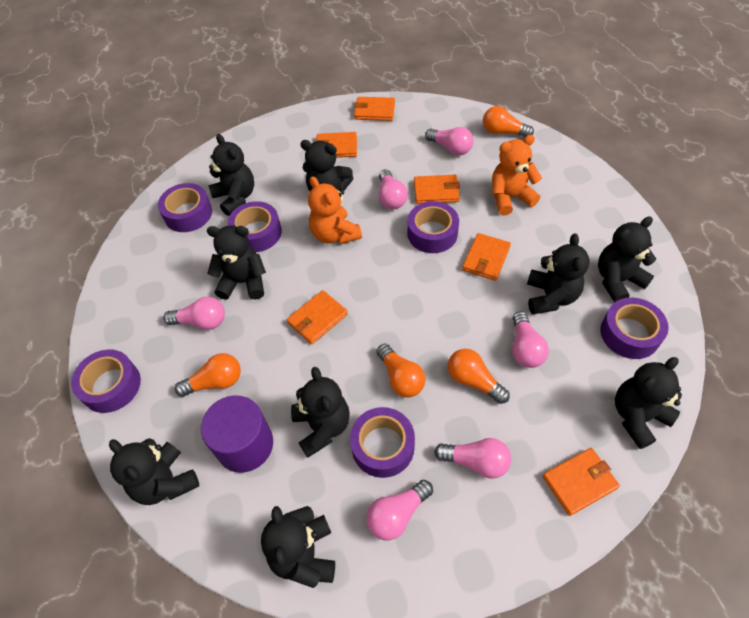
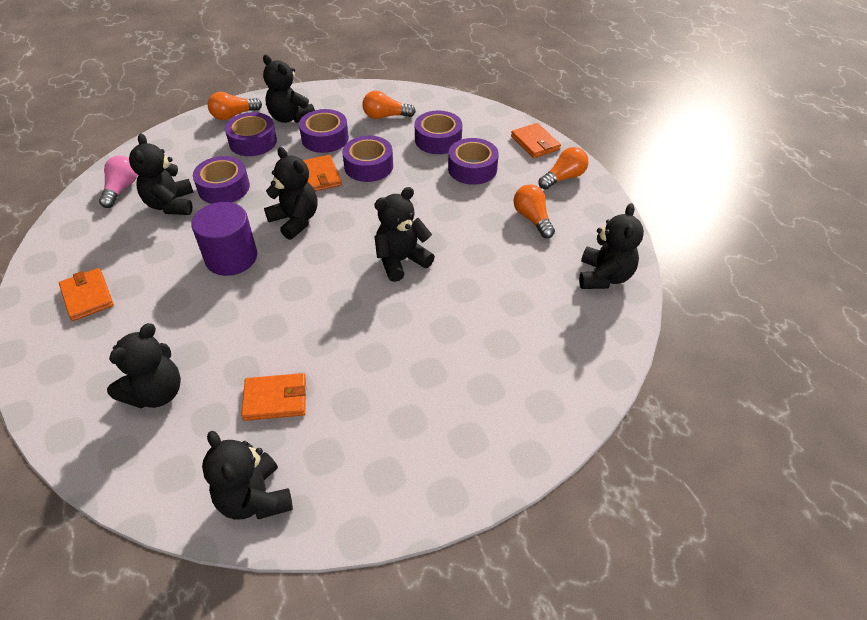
black teddy bear: [109,438,199,505] [207,225,266,300] [209,134,254,216] [261,506,335,588] [291,367,350,458] [300,140,353,191] [527,234,590,314] [598,216,656,303] [615,357,682,449] = 9 -> [107,323,181,409] [129,133,194,215] [202,431,293,519] [263,55,315,123] [264,147,318,240] [374,187,435,282] [579,203,644,289] = 7
orange teddy bear: [308,176,362,244] [492,135,542,216] = 2 -> none = 0
orange wallet: [287,290,348,345] [315,132,357,158] [354,97,395,121] [414,174,460,204] [462,233,511,281] [543,448,620,516] = 6 -> [59,268,114,321] [241,373,306,421] [303,155,342,191] [511,123,561,158] = 4
pink light bulb: [164,297,225,330] [367,480,433,540] [378,169,408,209] [425,127,474,156] [434,438,511,479] [512,311,549,368] = 6 -> [99,156,138,208] = 1

